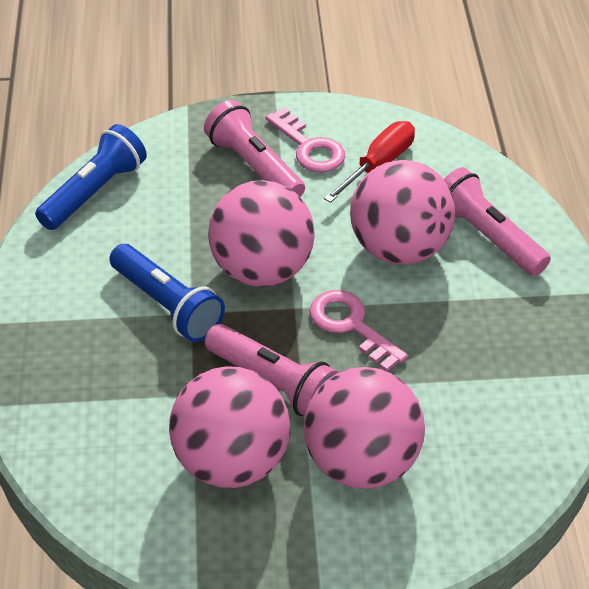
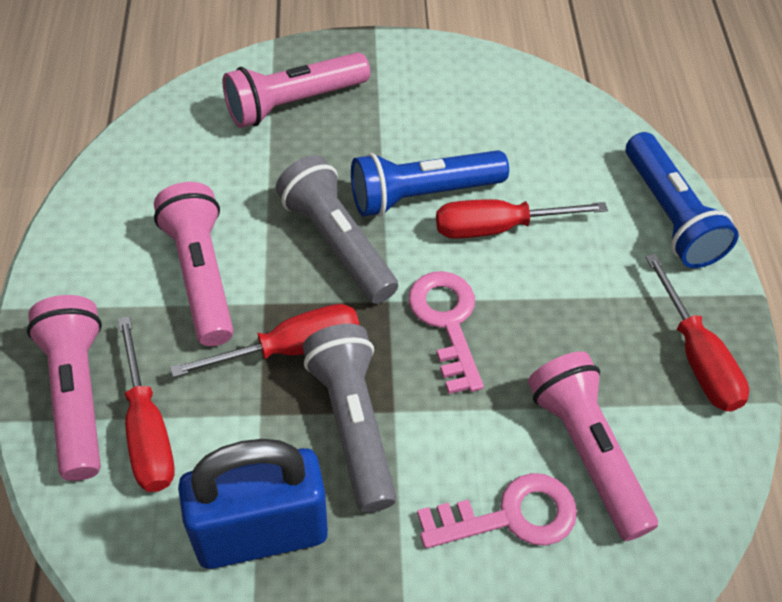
blue padlock: none = 0 -> [178,439,328,569] = 1
grey flashlight: none = 0 -> [276,155,398,304] [303,324,396,513] = 2
pink ball: [169,366,290,488] [208,180,315,287] [304,367,425,489] [350,160,455,265] = 4 -> none = 0
pink flashlight: [204,100,305,197] [205,324,339,416] [443,167,551,276] = 3 -> [27,295,102,481] [154,182,233,346] [223,52,370,128] [528,351,658,541] = 4
red screwdriver: [324,121,415,203] = 1 -> [118,316,175,492] [170,304,359,378] [436,199,608,239] [645,253,749,412] = 4

